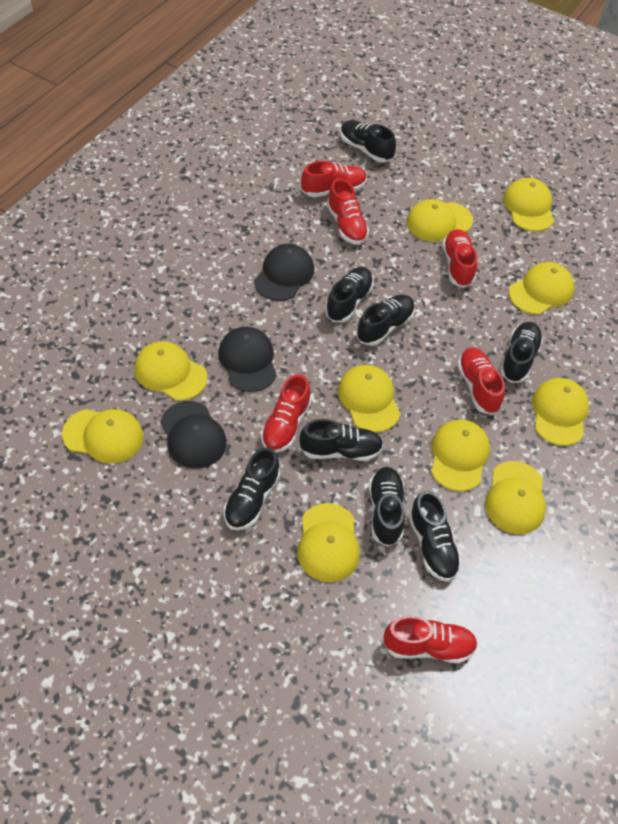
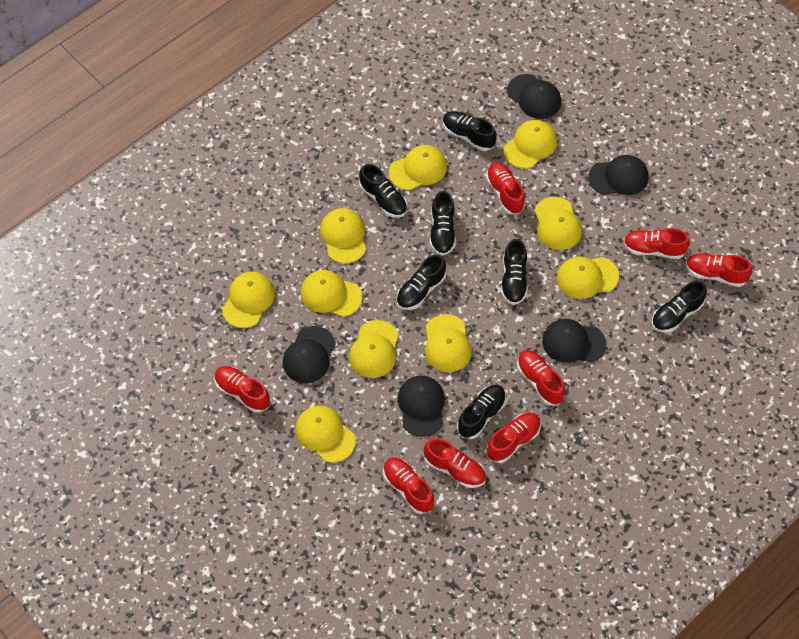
black cap: [160,401,227,469] [218,327,277,392] [254,244,314,301] = 3 -> [283,326,336,383] [397,376,445,437] [507,74,561,119] [542,319,606,363] [588,155,649,195] = 5
black shoe: [224,447,280,530] [299,419,383,461] [325,267,374,322] [340,120,396,163] [356,295,415,346] [369,467,405,547] [409,491,462,582] [500,322,543,383] = 8 -> [359,164,407,218] [396,254,446,310] [430,191,456,256] [443,111,497,151] [457,385,506,439] [501,239,528,305] [652,281,707,333] = 7
red shoe: [261,374,311,453] [301,161,367,197] [327,178,369,245] [383,616,478,663] [442,229,477,288] [457,347,505,415] = 6 -> [215,366,270,413] [383,458,434,514] [424,438,486,488] [486,162,525,215] [486,412,541,463] [517,350,565,406] [623,228,690,259] [686,253,752,287] = 8

